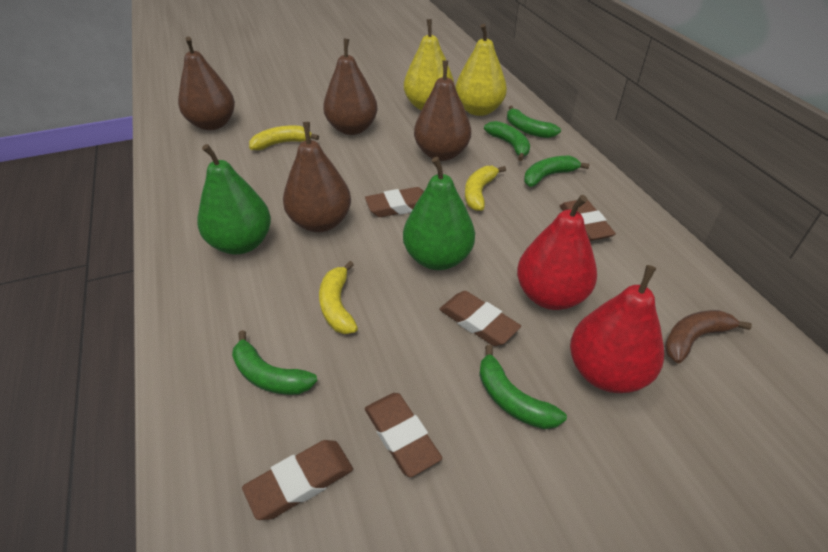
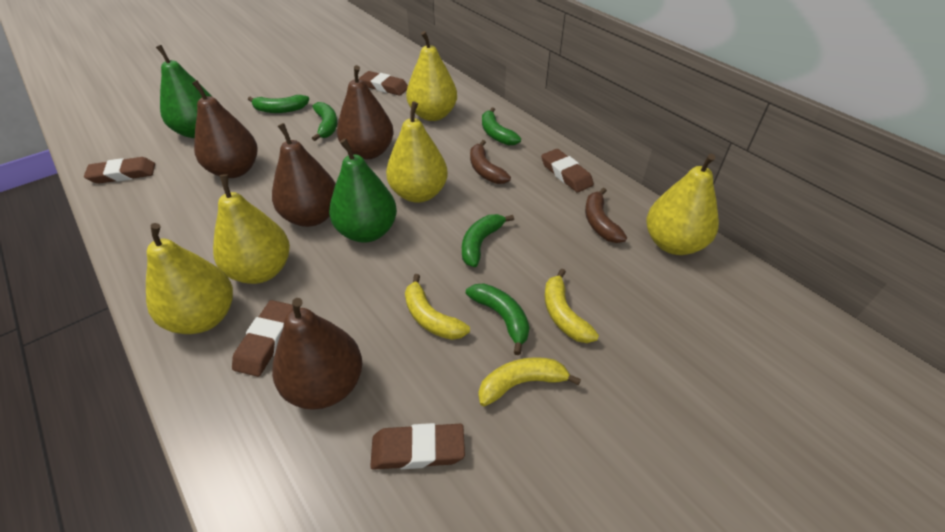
brown banana: [664,310,752,363] = 1 -> [470,140,511,184] [585,187,627,243] = 2
red pear: [517,195,597,310] [570,265,664,393] = 2 -> none = 0
yellow pear: [404,19,454,111] [455,24,507,116] = 2 -> [146,223,233,334] [213,174,290,284] [386,101,448,203] [406,31,457,121] [647,154,719,255] = 5

